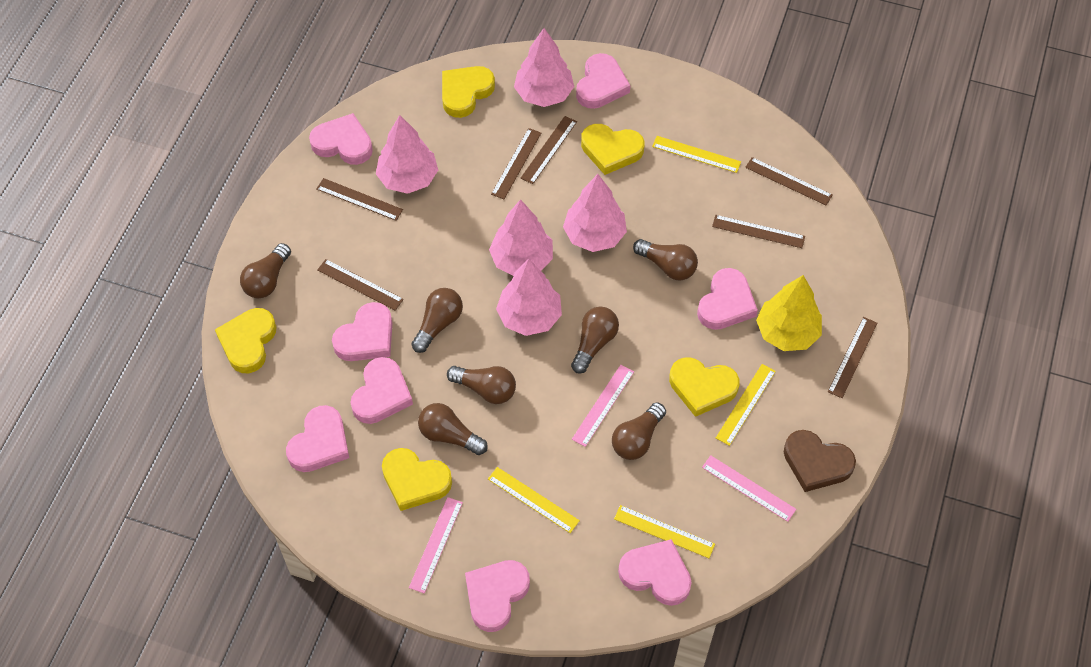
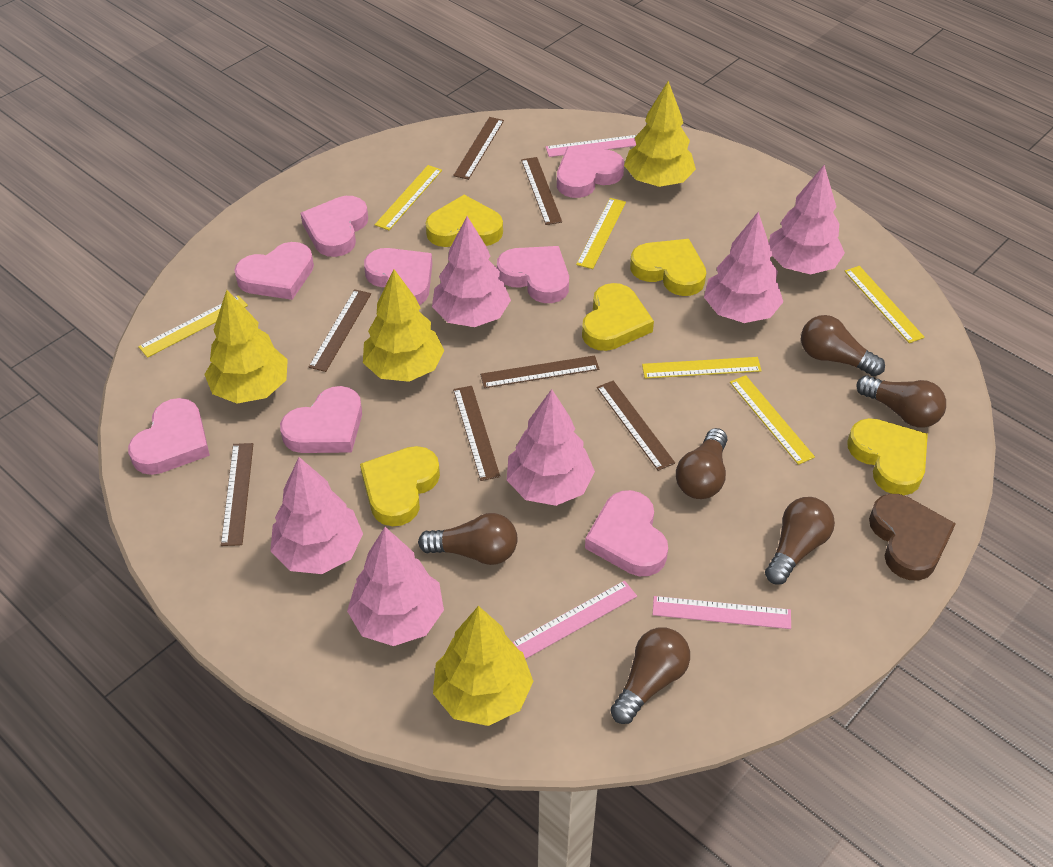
brown light bulb: [240,243,291,298] [412,288,463,353] [418,403,488,455] [447,366,516,404] [571,306,619,374] [612,402,666,460] [633,239,698,280] = 7 -> [418,513,517,565] [610,627,690,724] [676,428,727,499] [765,497,835,585] [801,315,885,377] [856,375,946,428] = 6
pink tree: [376,115,438,194] [489,199,553,276] [496,259,562,336] [514,28,574,107] [563,174,627,252] = 5 -> [270,457,363,574] [347,527,444,646] [432,216,511,327] [507,389,595,506] [704,212,783,323] [769,165,845,275] = 6
yellow ruler: [488,467,580,533] [614,505,715,558] [652,136,741,173] [716,364,776,446] = 4 -> [138,295,248,358] [375,165,442,230] [576,198,626,269] [642,357,762,379] [730,375,815,465] [844,266,925,343] = 6
yellow tree: [756,275,822,351] = 1 -> [204,290,288,404] [363,269,444,382] [433,606,533,726] [624,81,696,187] = 4

